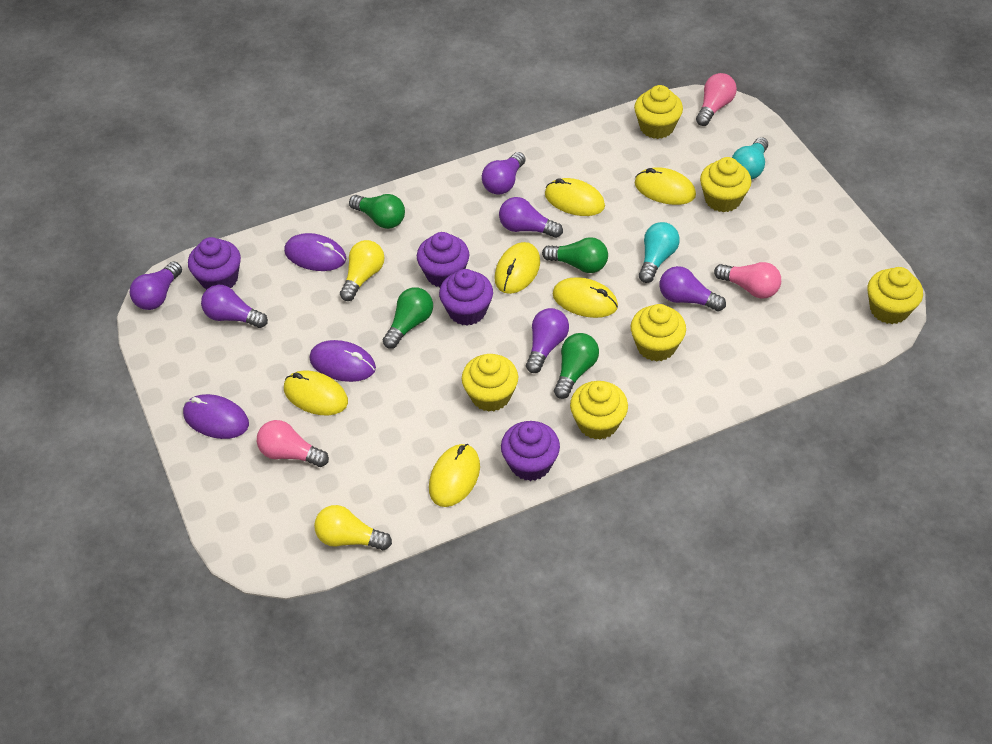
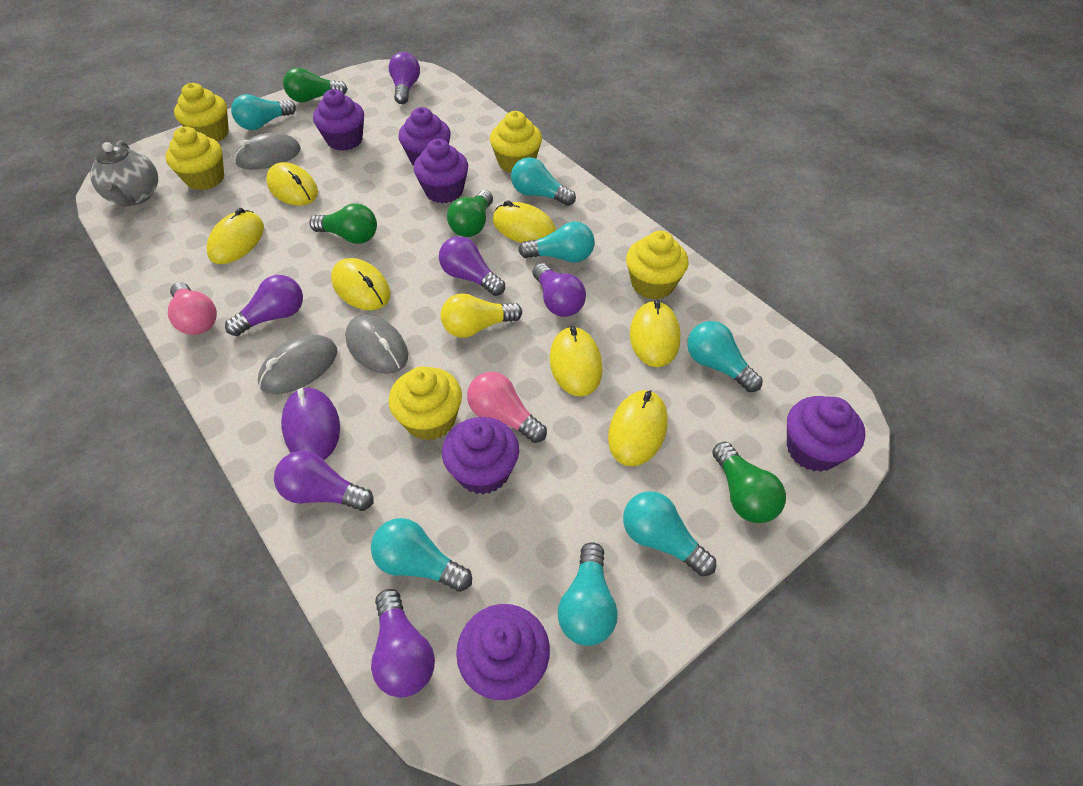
grey mouse: none = 0 -> [235,133,301,170] [258,335,337,394] [345,315,408,374] = 3
grey teapot: none = 0 -> [90,140,158,207] = 1
pink light bulb: [257,420,329,467] [696,73,737,126] [714,262,781,299] = 3 -> [168,282,217,335] [467,372,547,443] = 2
purple cupcake: [188,237,241,290] [417,232,469,287] [439,269,493,326] [501,421,560,481] = 4 -> [313,89,364,151] [398,107,451,165] [414,139,468,203] [442,417,519,494] [456,604,550,700] [787,396,865,472] = 6
purple mouse: [183,394,249,439] [284,233,346,271] [310,340,376,382] = 3 -> [281,387,340,460] = 1
turquoise light bulb: [639,222,680,283] [732,137,768,180] = 2 -> [231,94,296,130] [371,518,472,592] [511,157,576,206] [518,221,595,263] [558,542,618,646] [623,491,716,576] [687,321,763,392] = 7
yellow cupcake: [462,354,518,412] [570,381,628,440] [631,304,686,362] [634,85,683,139] [700,157,751,212] [867,267,923,324] = 6 -> [165,127,224,190] [174,83,229,142] [389,367,462,441] [490,111,542,173] [626,231,689,300] = 5
yellow light bulb: [314,505,392,550] [340,240,384,301] = 2 -> [441,293,522,338] = 1
yellow mouse: [284,370,348,415] [429,444,480,507] [495,242,540,294] [545,178,605,216] [553,277,618,318] [635,167,696,205] = 6 -> [206,208,264,264] [266,162,318,206] [331,258,391,310] [493,200,556,243] [550,326,603,397] [608,390,668,467] [630,300,681,367] = 7

